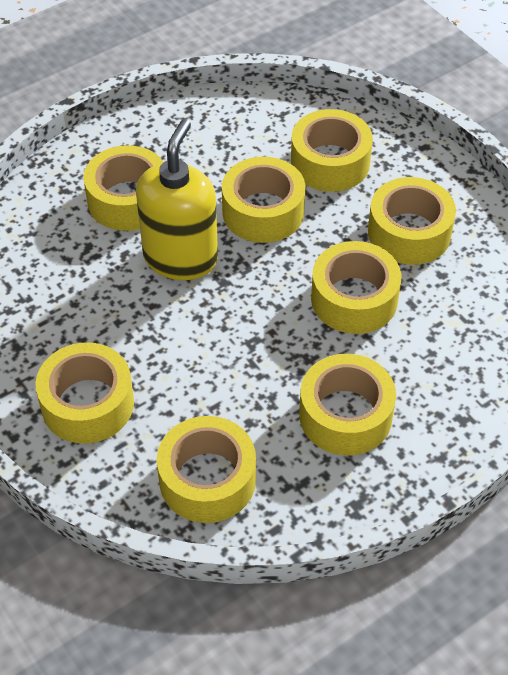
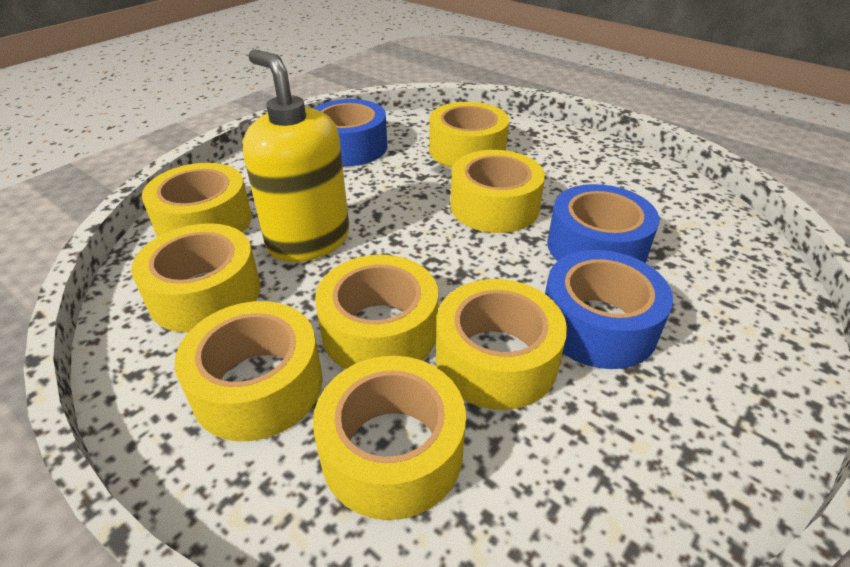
blue tape: none = 0 -> [314,99,387,166] [545,250,673,369] [547,184,660,263] = 3

